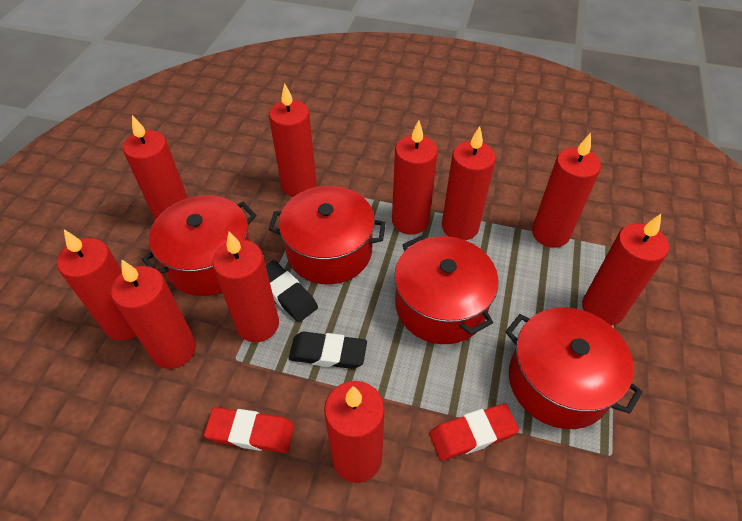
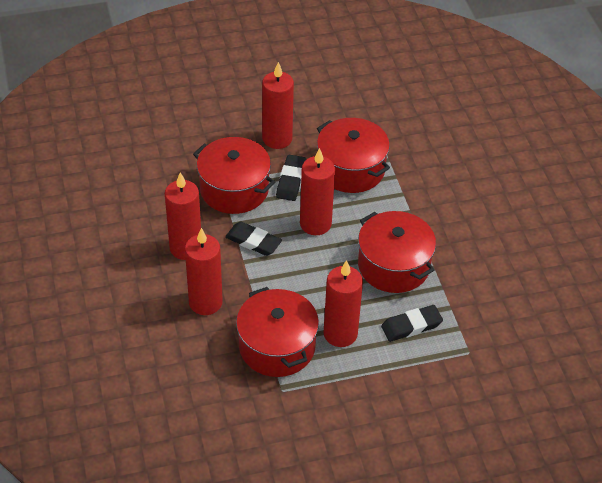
black eraser: [266,260,318,322] [288,332,367,369] = 2 -> [225,222,282,256] [276,155,306,201] [381,305,443,342] = 3
red candle: [57,230,136,341] [111,260,196,369] [123,115,188,220] [212,231,279,342] [269,83,317,197] [324,381,385,483] [392,120,438,235] [442,126,496,240] [532,133,601,248] [582,214,669,326] = 10 -> [165,172,201,260] [185,228,223,315] [262,62,294,149] [300,148,335,235] [324,260,363,347] = 5
red eraser: [204,407,294,453] [429,403,519,461] = 2 -> none = 0

